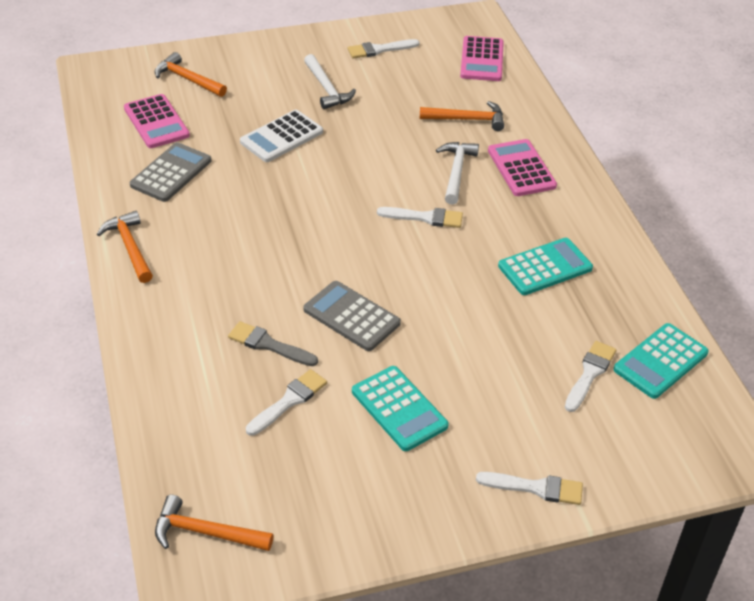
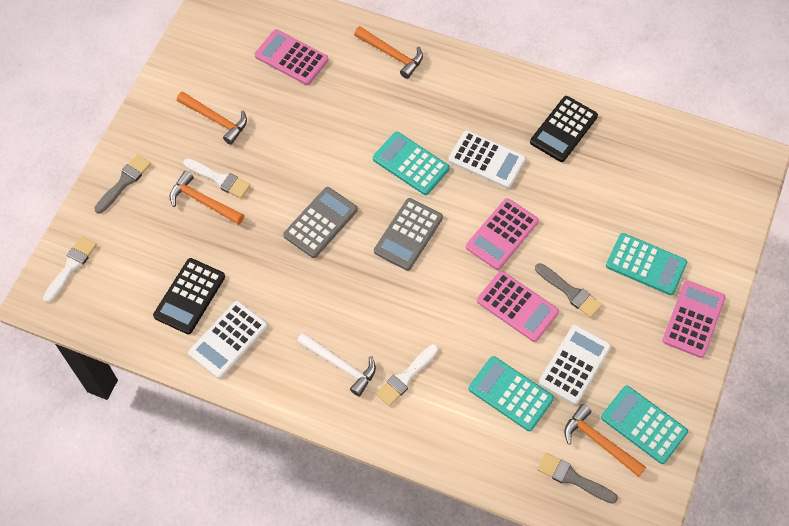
black calculator: none = 0 -> [153,258,225,334] [530,96,598,162] = 2
grey brush: [228,321,318,366] = 1 -> [95,154,151,213] [535,263,602,318] [537,453,618,504] = 3
pink calculator: [124,94,190,148] [460,36,504,81] [488,139,557,196] = 3 -> [254,29,328,85] [466,198,539,270] [477,271,559,342] [662,280,725,358] = 4
turquoise calculator: [352,366,449,451] [498,238,593,295] [613,323,709,399] = 3 -> [373,132,450,195] [469,356,554,431] [601,385,688,464] [606,233,687,295] = 4
white brush: [246,369,327,436] [348,39,420,59] [377,207,463,228] [476,472,583,505] [565,341,616,412] = 5 -> [43,236,97,303] [183,158,251,198] [376,344,439,406] = 3
white calculator: [240,110,323,162] = 1 -> [188,301,268,379] [448,130,526,189] [539,325,611,405] = 3
white hammer: [304,54,356,109] [436,142,479,205] = 2 -> [297,332,376,397] = 1

